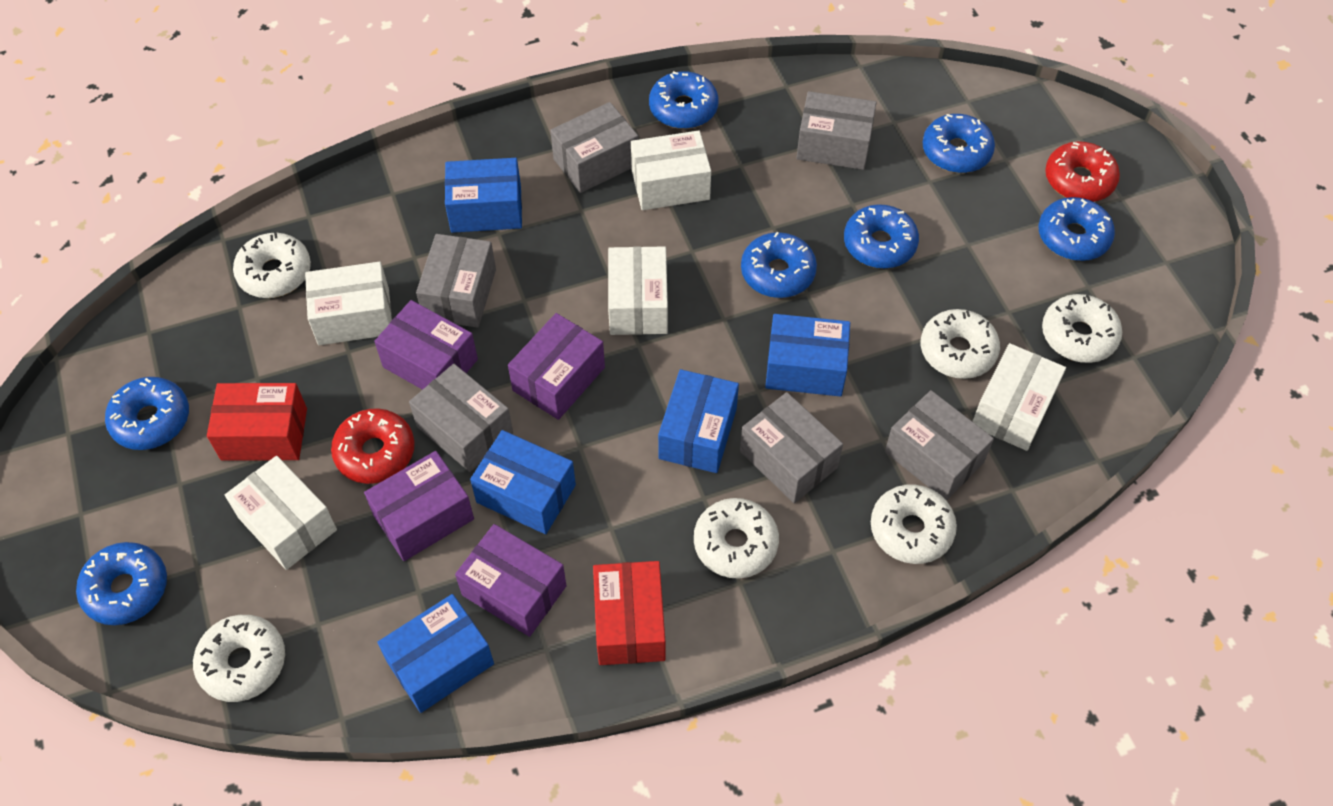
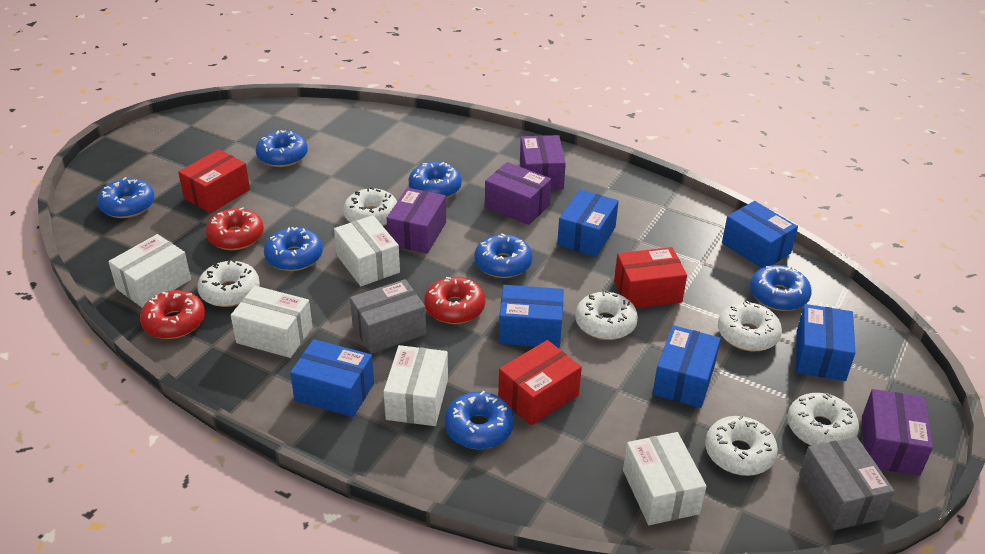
blue box: [377,594,494,713] [445,158,522,233] [470,430,576,534] [658,369,739,473] [765,314,850,397] = 5 -> [290,339,374,417] [499,285,564,348] [557,190,619,257] [653,325,721,408] [722,201,798,268] [796,304,855,381] = 6
grey box: [409,364,513,472] [416,234,496,328] [550,102,638,193] [740,392,843,503] [796,91,876,170] [885,390,994,501] = 6 -> [350,279,426,354] [799,437,895,530] = 2
red box: [207,383,307,461] [593,561,665,665] = 2 -> [178,149,250,213] [498,340,582,425] [614,247,687,308] = 3
red donut: [331,408,415,484] [1045,141,1120,202] = 2 -> [140,290,205,339] [205,207,264,250] [424,277,485,324] = 3

